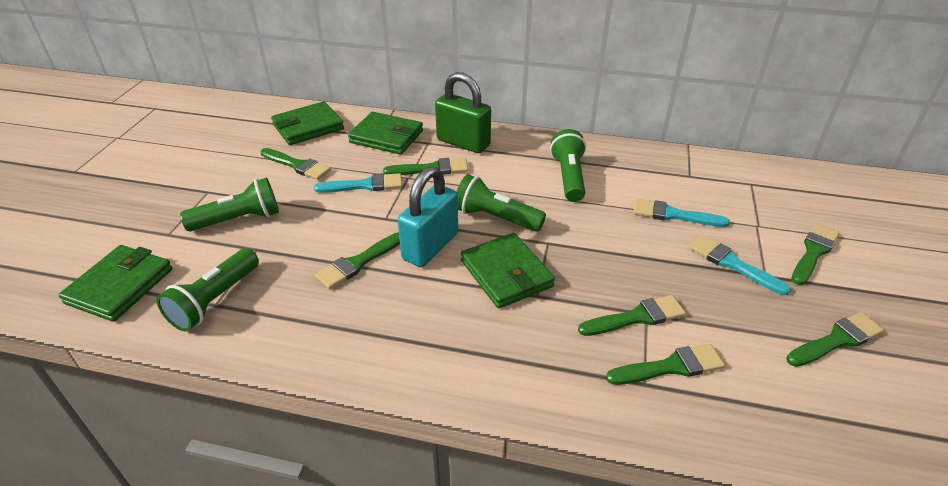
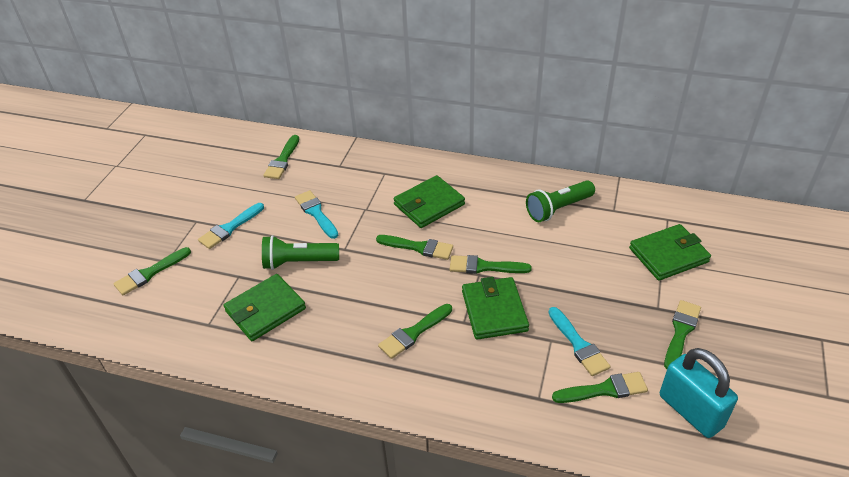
green flashlight: [157,248,259,331] [180,177,279,231] [456,174,546,232] [550,129,586,202] = 4 -> [262,235,339,270] [526,180,595,222] = 2
green padlock: [435,72,491,153] = 1 -> none = 0

